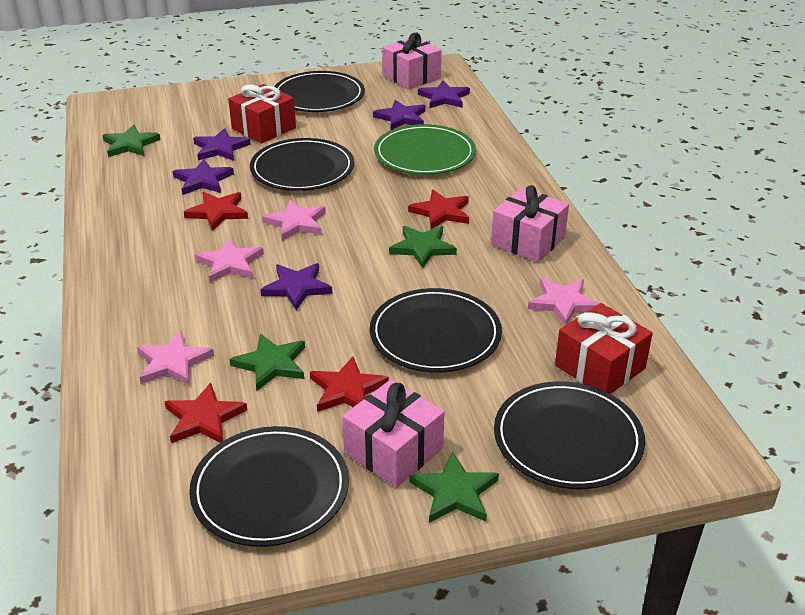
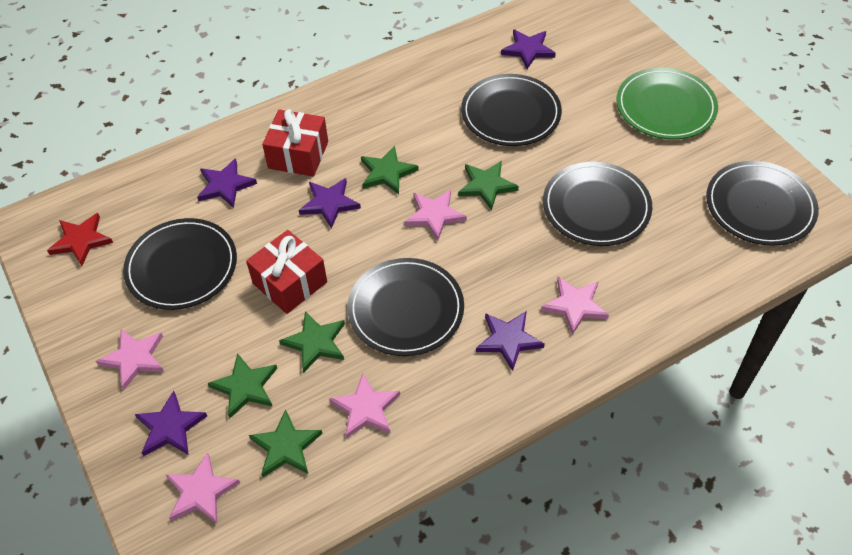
green star: [102,125,161,157] [230,334,305,391] [389,226,457,268] [410,451,499,523] = 4 -> [208,353,277,418] [249,409,322,477] [279,311,345,373] [361,146,419,194] [458,161,519,210] = 5
pink gift: [342,379,445,488] [382,33,442,89] [491,185,569,262] = 3 -> none = 0
pink star: [137,331,214,386] [195,238,264,283] [262,200,326,241] [528,278,599,325] = 4 -> [96,329,164,390] [166,452,240,524] [329,373,400,438] [405,190,467,241] [541,277,609,335] = 5
red star: [165,383,247,443] [184,192,248,231] [310,356,389,412] [408,190,469,229] = 4 -> [47,213,113,266] = 1

